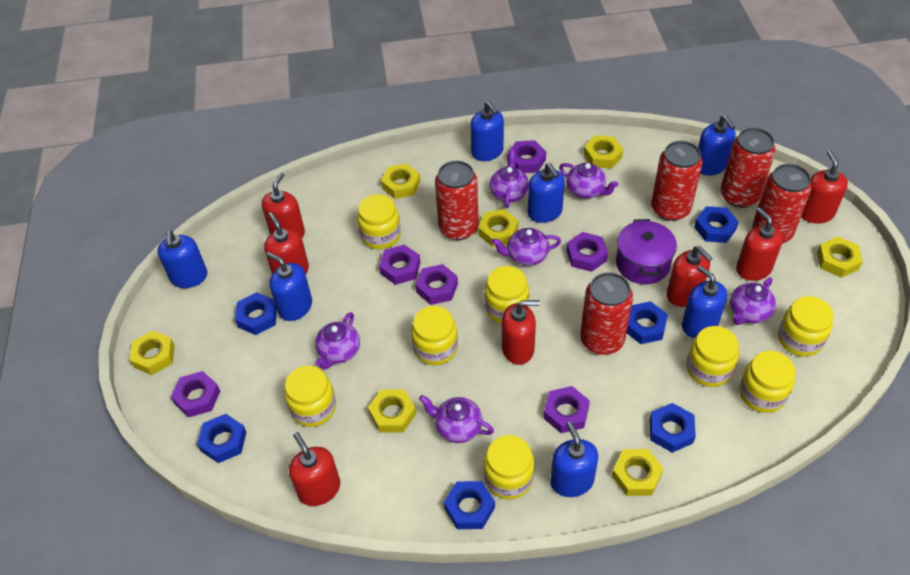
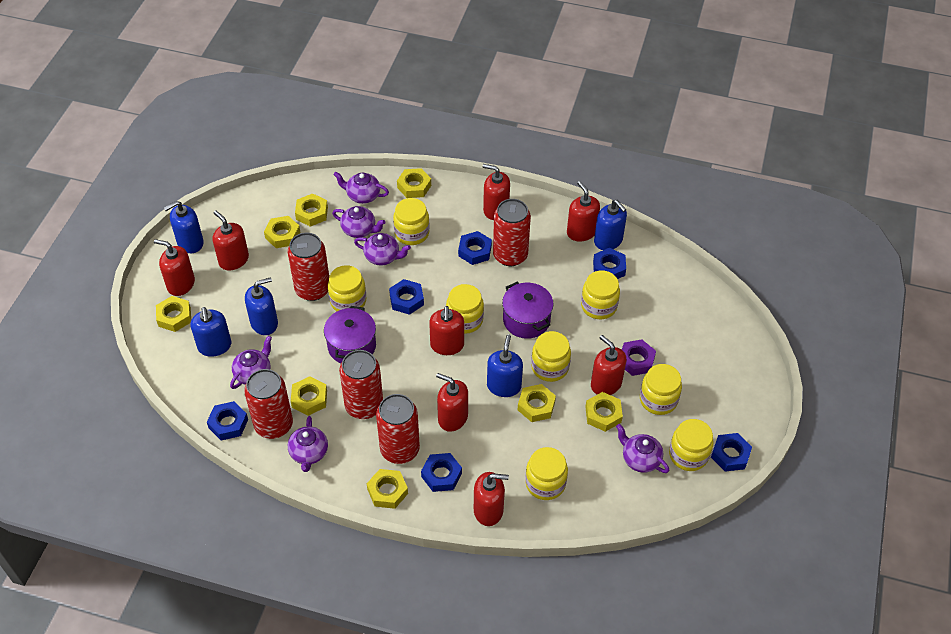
blue soap dispenser: [157,230,207,288] [266,252,312,321] [470,101,504,161] [528,163,565,223] [550,421,598,497] [682,265,727,338] [698,115,736,176] = 7 -> [164,201,204,253] [191,307,231,357] [245,277,278,335] [487,334,523,397] [594,200,627,250] = 5
purple nut: [171,371,220,417] [379,245,421,285] [415,264,458,305] [507,140,546,173] [543,386,590,433] [566,232,608,272] = 6 -> [622,339,656,376] = 1
purple pot: [616,219,677,284] = 1 -> [324,306,376,363] [502,282,554,339] = 2
red soap dispenser: [262,172,305,238] [264,212,309,274] [289,432,340,506] [502,300,540,365] [667,246,713,307] [736,207,783,281] [801,150,848,224] = 7 -> [154,239,195,296] [212,210,249,271] [429,306,464,355] [436,373,468,432] [474,472,509,526] [483,164,510,220] [567,181,600,242] [591,335,627,395] = 8
yellow nut: [130,331,175,375] [368,389,416,433] [381,163,420,199] [478,209,519,247] [583,135,623,169] [612,449,664,496] [817,236,863,278] = 7 -> [156,296,191,332] [264,216,300,248] [291,376,327,416] [295,193,328,227] [367,469,408,509] [397,168,431,198] [518,384,556,422] [586,392,623,432] = 8

